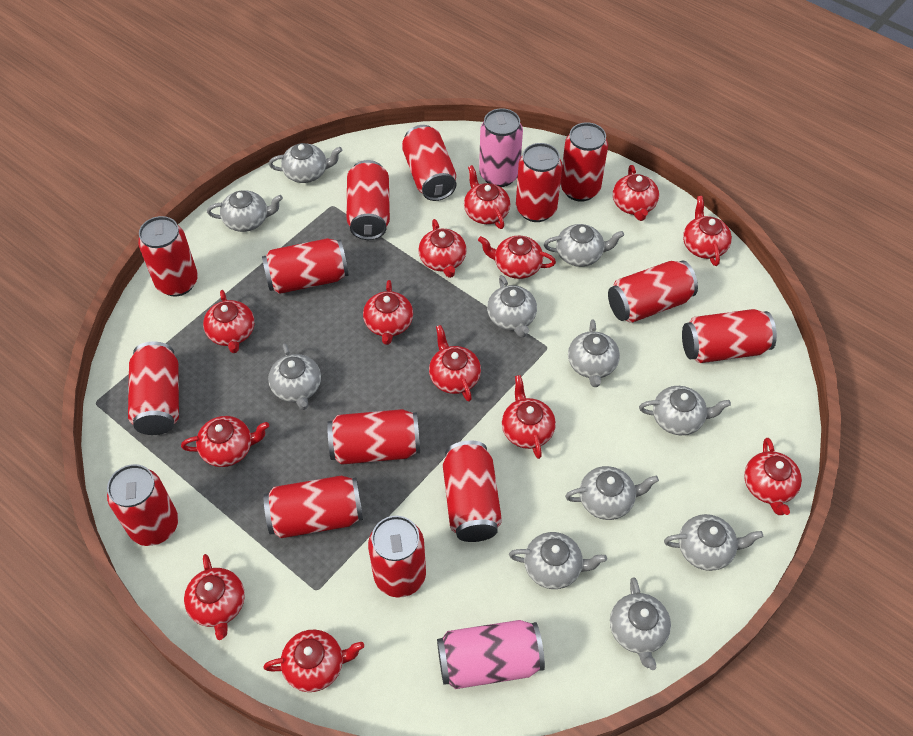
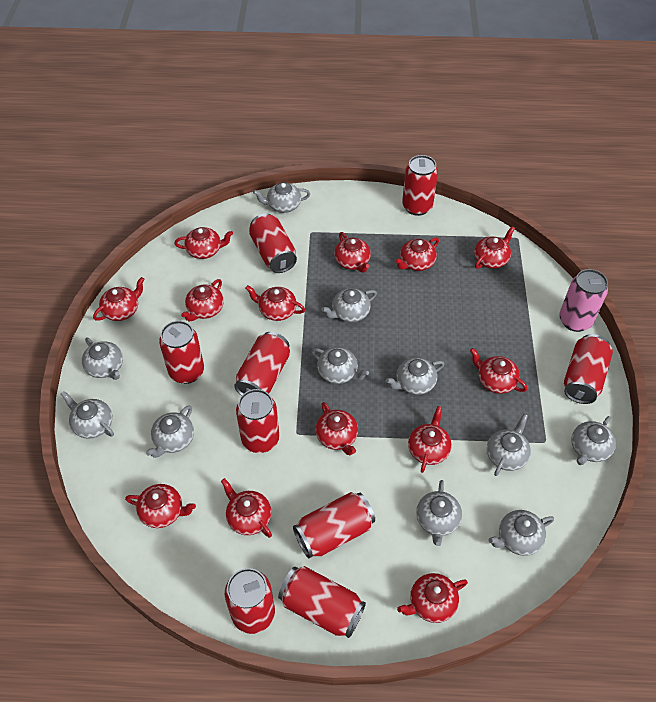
pink can: [437,620,545,689] [479,108,523,187] = 2 -> [559,269,608,332] = 1
red can: [107,464,178,546] [128,342,179,435] [138,216,198,296] [262,238,348,294] [264,475,363,538] [327,409,420,465] [347,160,390,240] [368,516,426,598] [402,125,456,201] [443,440,502,542] [516,143,562,222] [560,122,608,202] [608,260,698,323] [682,309,777,363] = 14 -> [159,321,204,384] [225,568,275,634] [234,332,290,396] [236,389,279,453] [249,213,297,273] [278,566,366,638] [293,492,375,559] [402,155,438,216] [564,334,613,404] = 9

